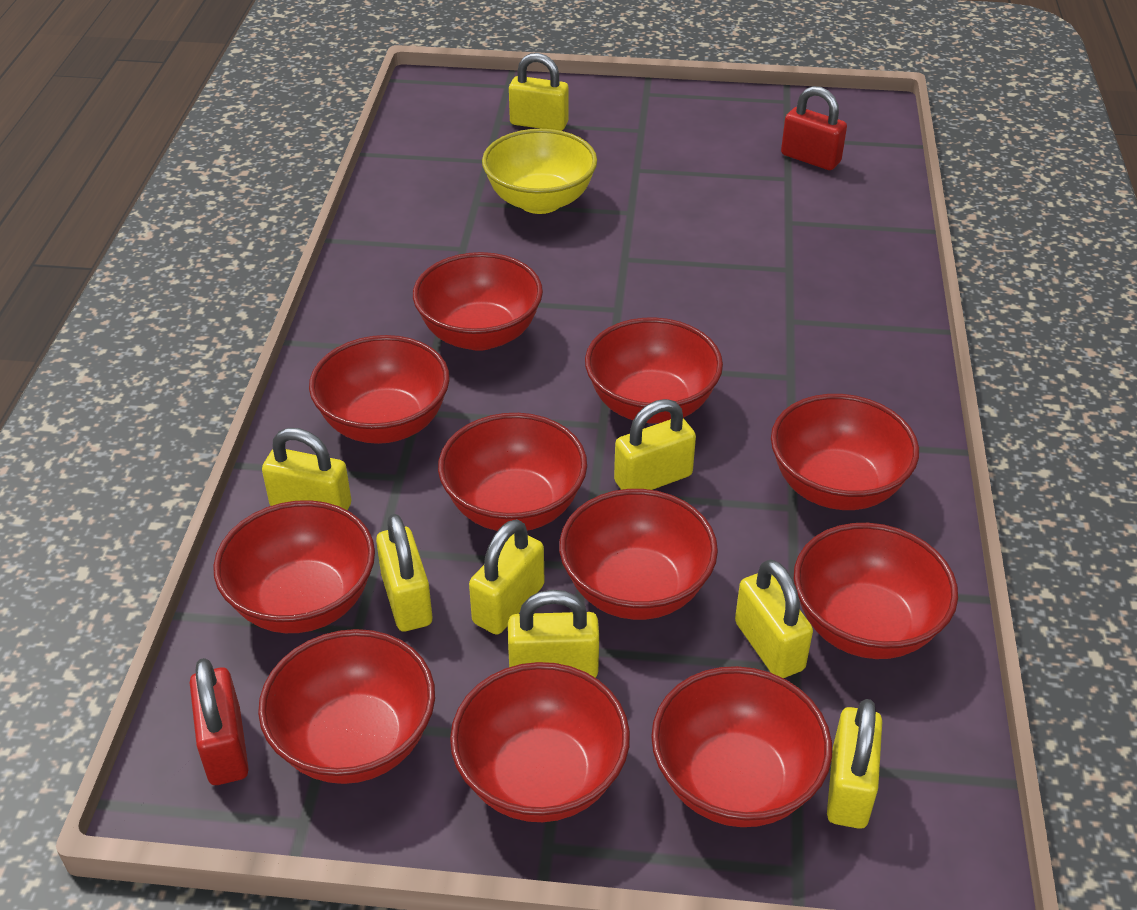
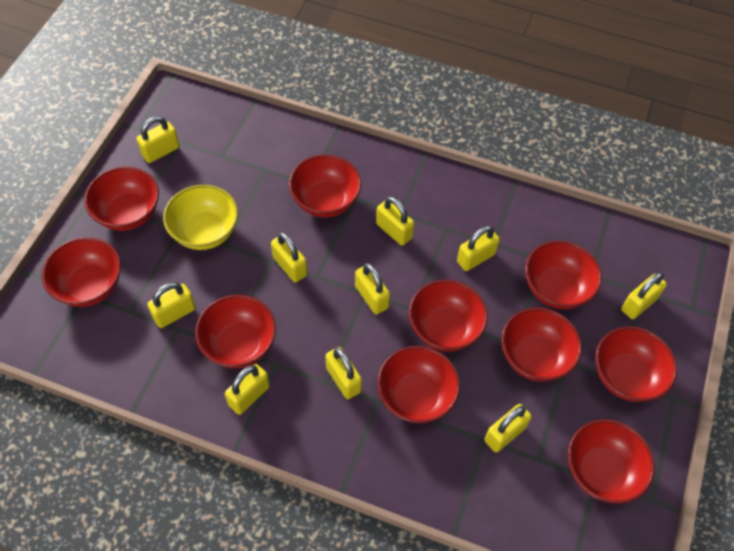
red bowl: [213,500,375,633] [258,629,435,784] [309,335,450,444] [413,252,543,351] [438,413,587,531] [450,662,630,822] [559,489,718,620] [585,318,723,423] [651,666,832,827] [771,394,919,510] [794,523,958,659] = 11 -> [42,237,121,307] [84,167,159,231] [195,295,276,368] [289,155,361,217] [377,346,460,423] [409,280,488,352] [501,308,582,382] [525,241,602,309] [568,419,655,504] [595,327,677,402] = 10
red padlock: [190,658,249,785] [781,86,847,170] = 2 -> none = 0
yellow padlock: [262,428,351,511] [376,514,432,631] [469,519,545,635] [508,590,599,678] [509,53,569,131] [614,399,696,490] [735,559,813,678] [827,699,882,829] = 8 -> [137,116,180,163] [147,282,196,328] [225,364,270,415] [271,232,307,283] [326,347,362,399] [355,263,390,314] [376,197,414,246] [457,225,500,271] [484,404,532,452] [621,272,667,319] = 10

